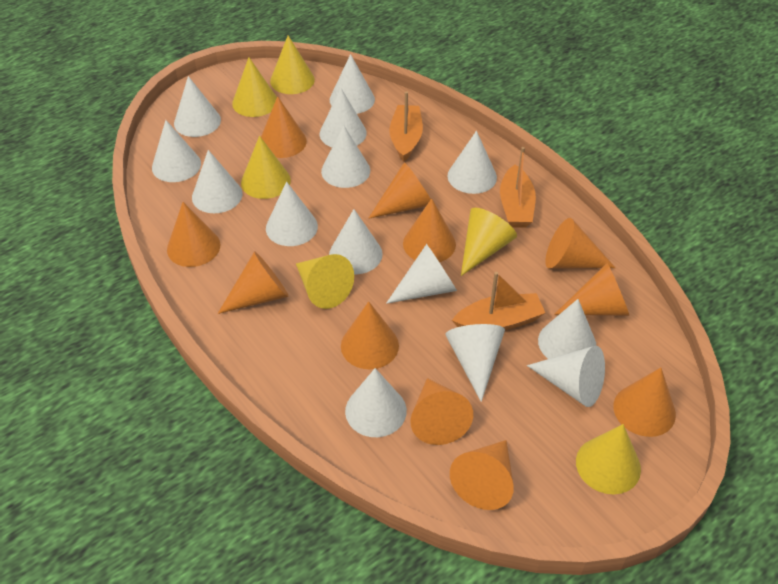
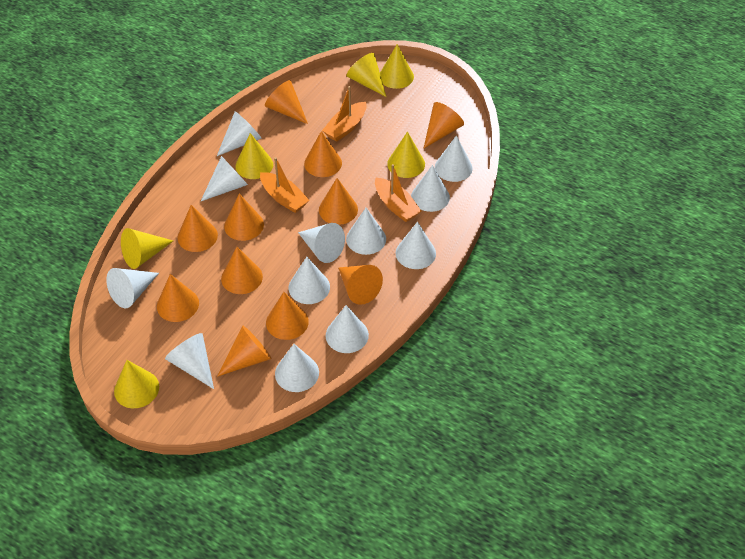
white cone: [152,120,201,182] [174,76,221,137] [192,150,243,213] [266,182,318,246] [320,88,367,147] [321,125,370,188] [329,209,383,274] [330,54,375,114] [345,368,407,437] [386,244,457,304] [445,324,505,402] [447,131,497,194] [527,346,605,407] [538,299,596,359] = 14 -> [106,268,159,308] [165,333,214,389] [201,156,248,201] [217,111,261,156] [275,344,319,392] [289,257,330,304] [298,223,345,263] [326,305,369,353] [346,208,386,255] [396,222,436,269] [411,165,450,212] [435,135,473,182] = 12

